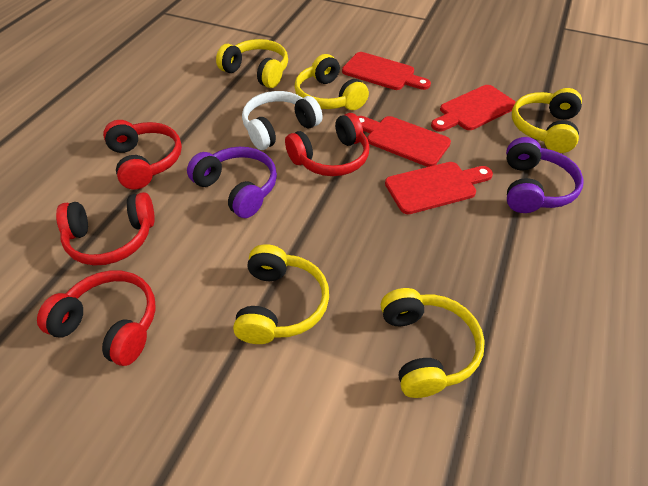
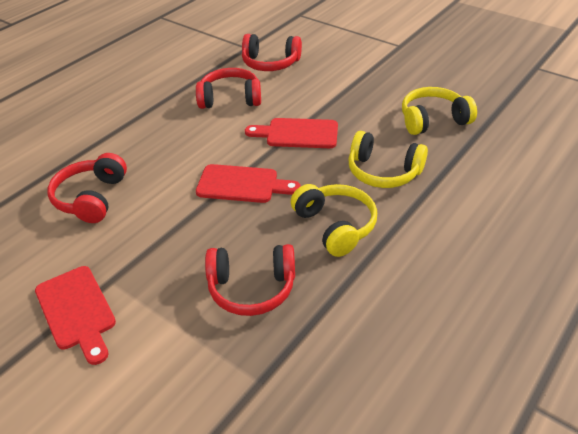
purple headphones: [187,147,277,218] [506,137,584,213] = 2 -> none = 0
red cutting board: [342,52,431,90] [357,116,451,167] [385,162,493,214] [431,85,516,132] = 4 -> [35,266,116,365] [196,164,301,203] [245,118,338,148] = 3
white headphones: [242,91,323,150] = 1 -> none = 0
yellow headphones: [216,39,288,88] [233,244,329,344] [294,54,369,110] [381,288,485,398] [512,88,582,153] = 5 -> [291,184,377,257] [348,131,428,188] [402,87,477,135] = 3

